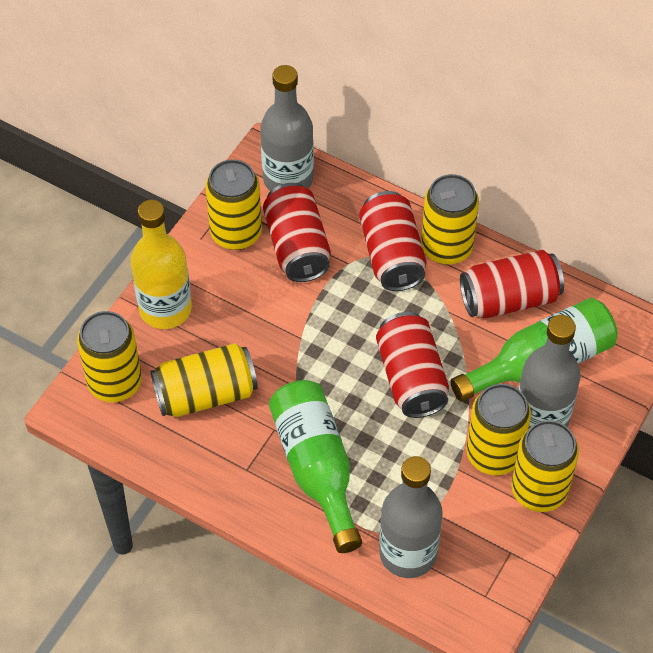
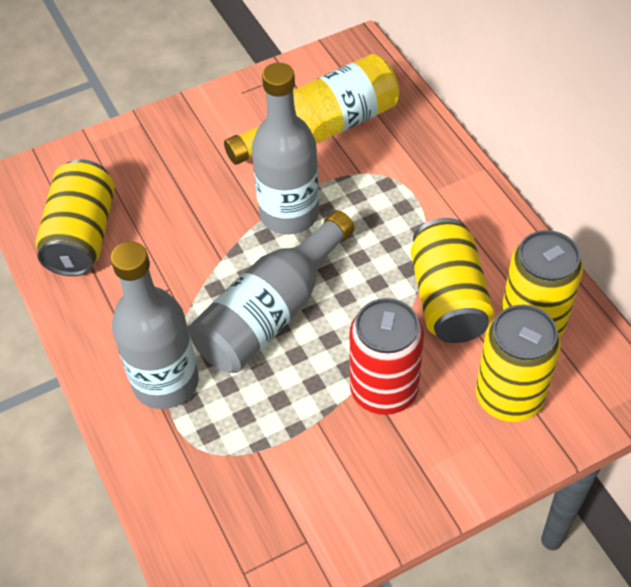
green bottle: [269,380,362,553] [450,298,618,402] = 2 -> none = 0
red can: [263,183,331,282] [359,191,427,291] [376,312,449,418] [460,250,564,319] = 4 -> [349,298,424,415] = 1
yellow can: [77,311,142,402] [151,343,258,417] [205,159,262,250] [421,174,479,265] [466,384,531,475] [511,420,579,512] = 6 -> [36,159,115,276] [411,218,494,343] [476,305,561,422] [501,230,583,337] = 4

